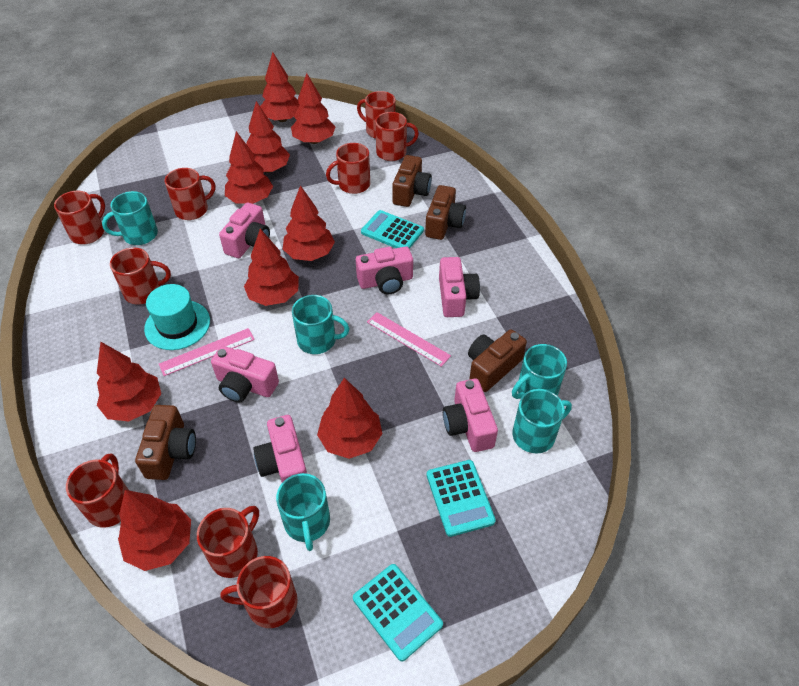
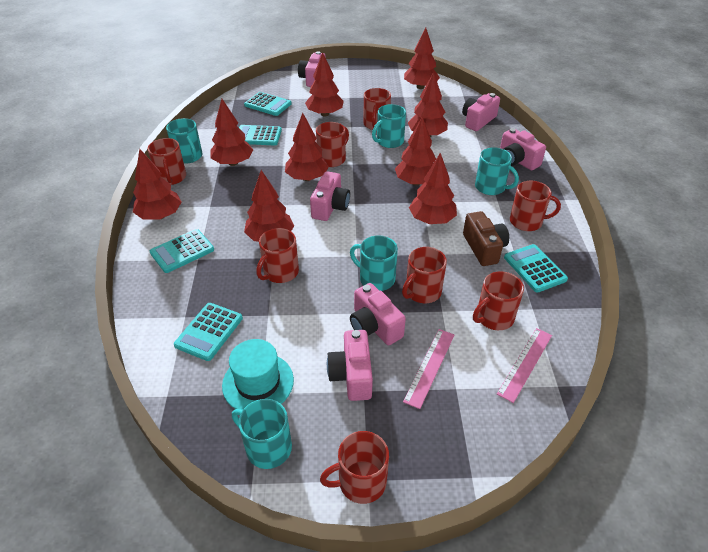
brown camera: [135,405,196,480] [392,155,432,207] [425,185,466,240] [468,329,527,392] = 4 -> [463,211,509,266] = 1
red mug: [54,191,105,244] [66,453,129,528] [110,247,171,305] [165,168,216,220] [197,506,259,578] [221,556,298,628] [326,143,370,194] [357,91,396,139] [375,112,419,161] = 9 -> [148,138,186,185] [256,228,299,283] [316,122,349,167] [320,431,389,504] [363,88,391,130] [402,247,447,303] [473,271,524,330] [510,181,561,231] = 8
turquoise calculator: [353,564,443,662] [361,210,424,249] [427,460,496,537] = 3 -> [150,229,214,273] [174,303,243,361] [239,125,282,146] [244,92,292,116] [504,244,568,292] = 5

